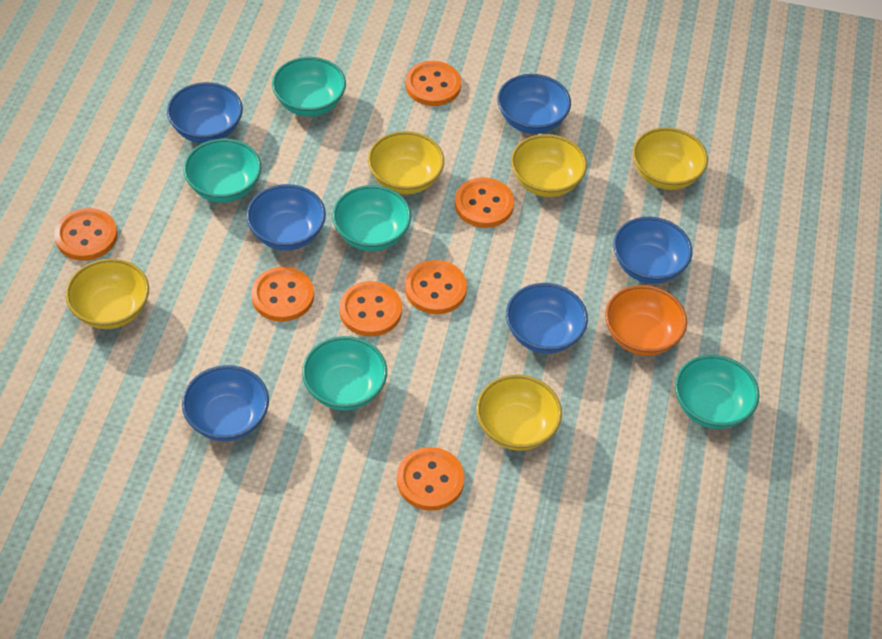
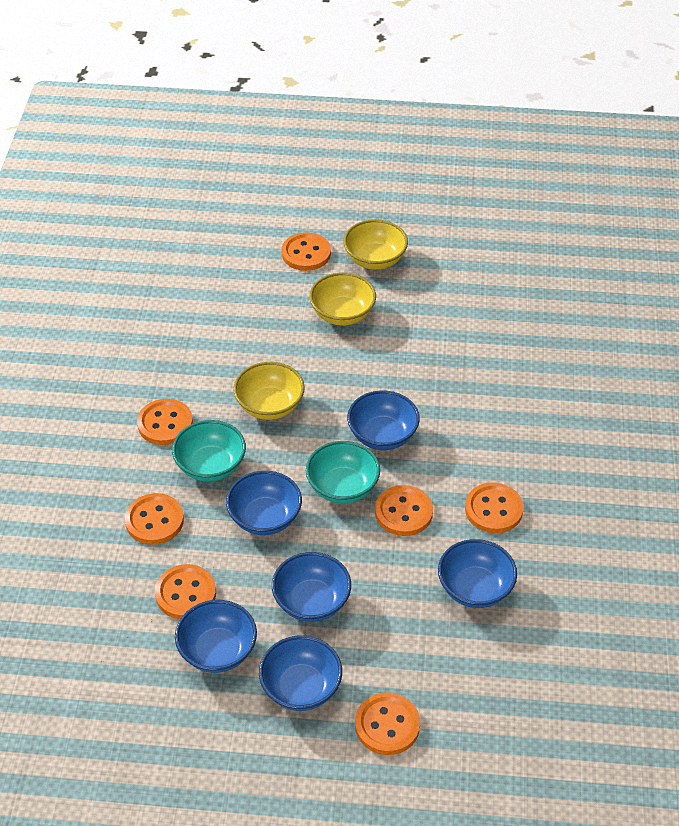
orange bowl: [605,285,687,356] = 1 -> none = 0
turquoise bowl: [183,138,261,203] [272,57,346,117] [302,336,387,410] [332,185,411,251] [675,355,760,429] = 5 -> [172,420,246,482] [306,441,380,504] = 2
yellow bowl: [65,259,149,329] [368,131,444,194] [476,375,562,451] [511,134,587,197] [633,127,708,190] = 5 -> [233,362,305,420] [309,272,376,325] [343,220,408,270] = 3

